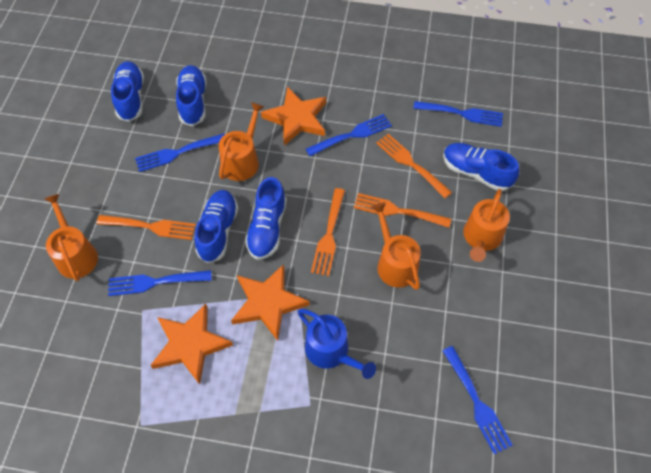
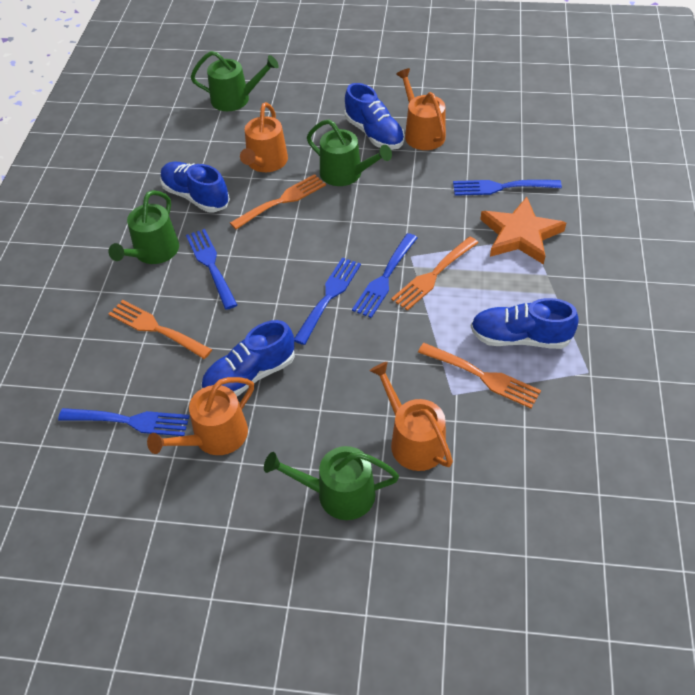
blue shoe: [111,61,144,122] [176,65,206,126] [194,190,238,263] [245,177,287,260] [443,143,519,191] = 5 -> [160,162,230,212] [201,320,295,396] [345,83,405,150] [471,298,579,349] = 4
blue watering can: [298,309,376,379] = 1 -> none = 0
green watering can: none = 0 -> [109,190,179,264] [191,51,279,111] [264,446,399,520] [307,119,392,186] = 4
orange star: [150,304,233,385] [231,264,310,341] [261,86,326,146] = 3 -> [480,197,566,265] = 1

